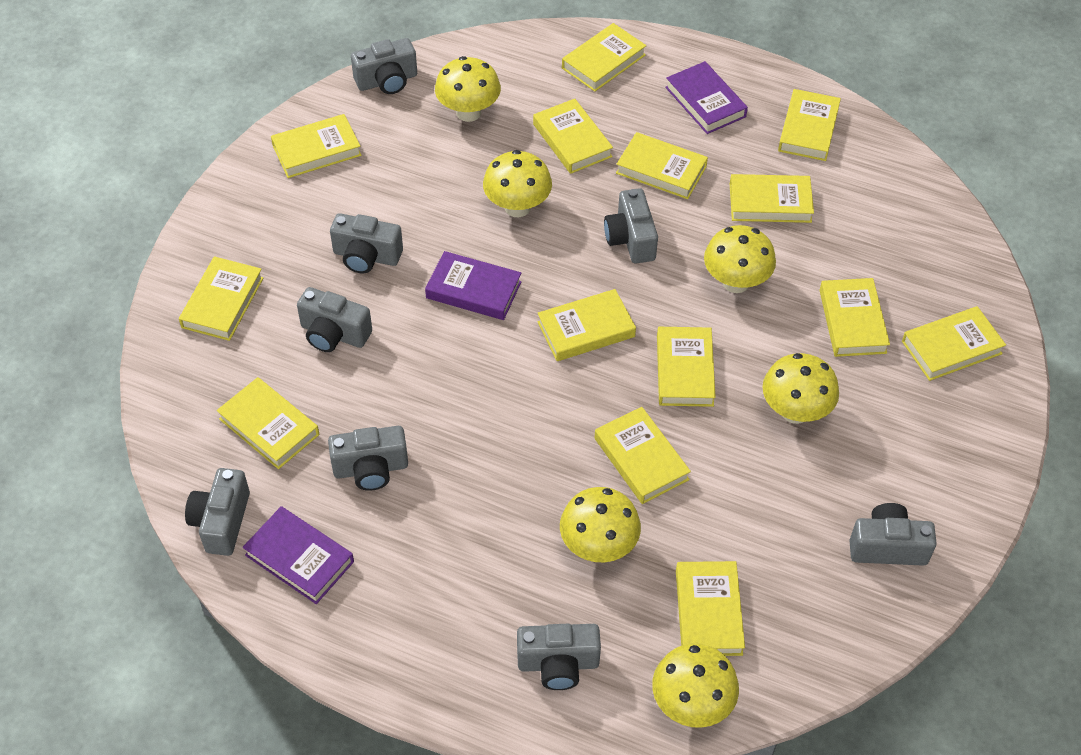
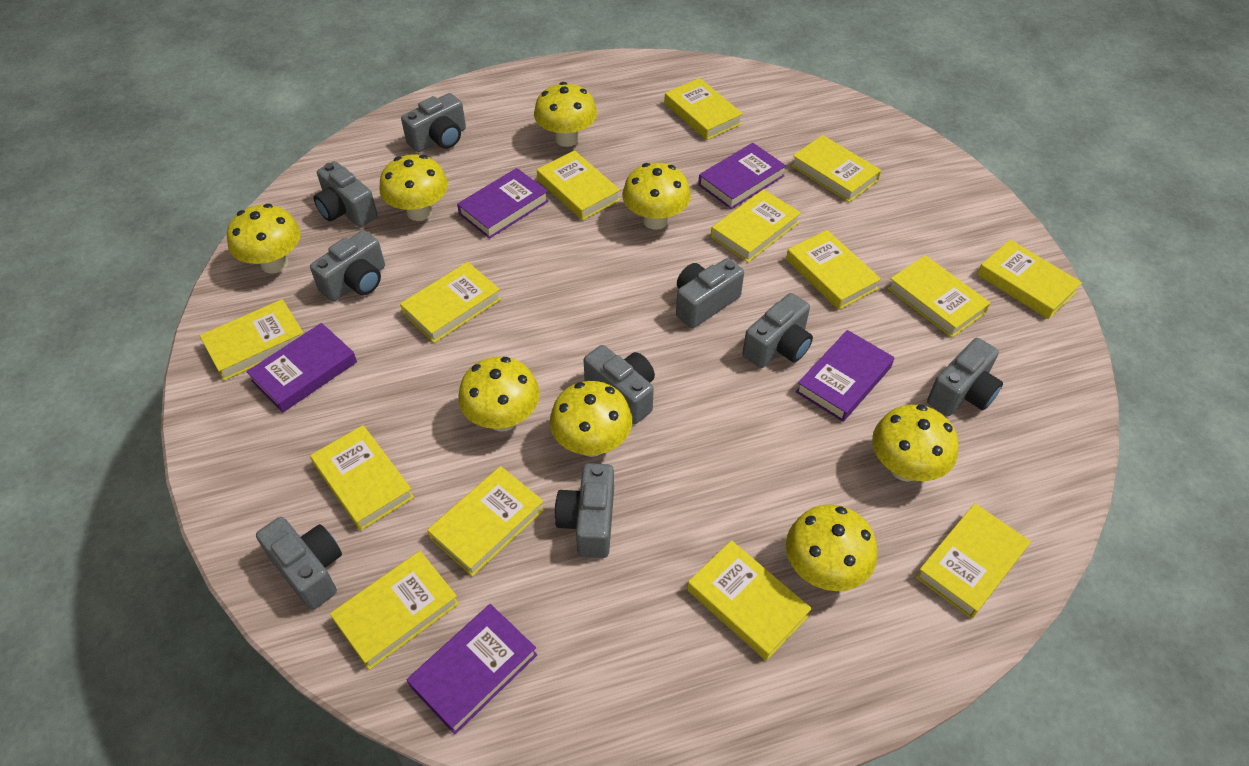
grey camera: [185,468,250,556] [297,287,372,352] [328,426,408,491] [330,213,403,274] [351,38,417,94] [517,624,601,690] [604,188,658,264] [849,503,937,566] = 8 -> [256,517,342,610] [310,230,385,302] [314,161,378,227] [401,93,466,152] [555,463,614,558] [584,345,655,424] [676,258,744,328] [743,293,813,368] [927,338,1003,416] = 9
purple book: [243,506,354,604] [425,251,521,320] [665,61,748,134] = 3 -> [246,323,357,413] [407,604,537,734] [457,168,549,239] [698,143,786,209] [796,330,894,422] = 5
yellow mushroom: [435,56,501,122] [483,150,552,217] [560,487,641,562] [652,643,739,728] [704,225,776,293] [763,353,839,424] = 6 -> [227,204,301,273] [380,154,448,221] [458,357,540,432] [534,82,597,147] [550,381,632,457] [622,163,691,230] [786,504,877,591] [872,405,958,482] = 8

